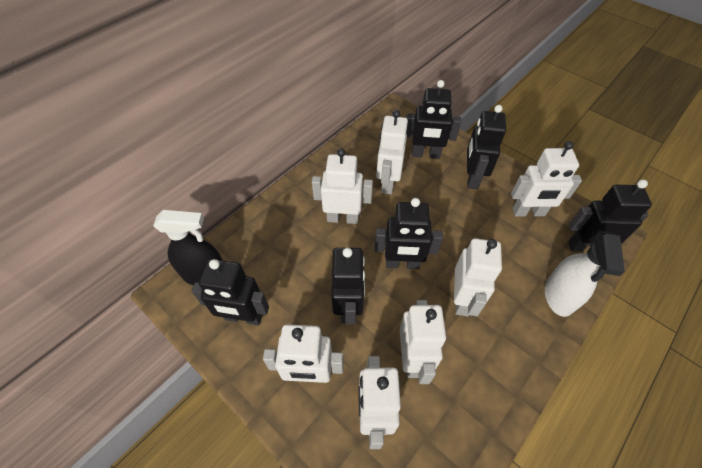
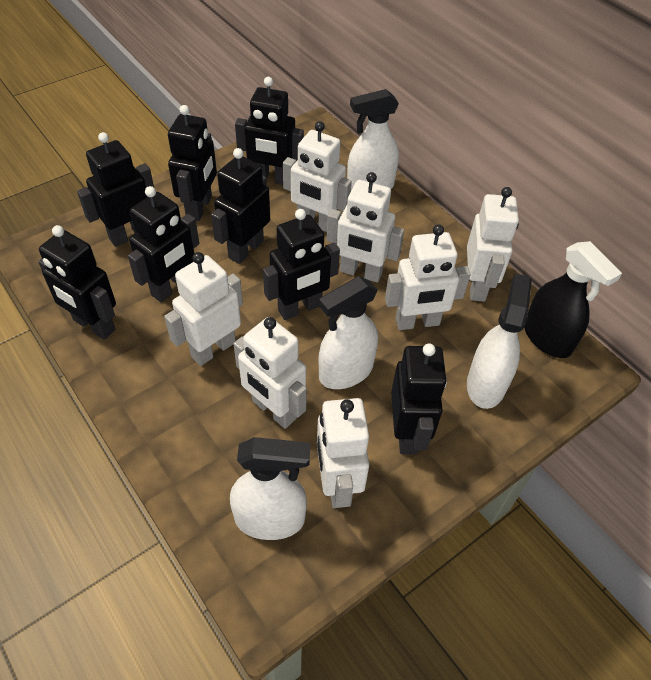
black robot: [191,259,269,326] [331,248,365,324] [375,198,443,269] [406,80,461,159] [467,105,506,189] [568,179,652,252] = 6 -> [38,225,116,340] [77,132,154,247] [128,186,199,302] [168,105,217,221] [211,148,270,264] [235,77,304,185] [263,209,340,320] [391,343,447,455] = 8
white spray bottle: [545,231,625,317] = 1 -> [230,437,310,540] [318,277,378,389] [347,89,399,191] [467,273,532,409] = 4

